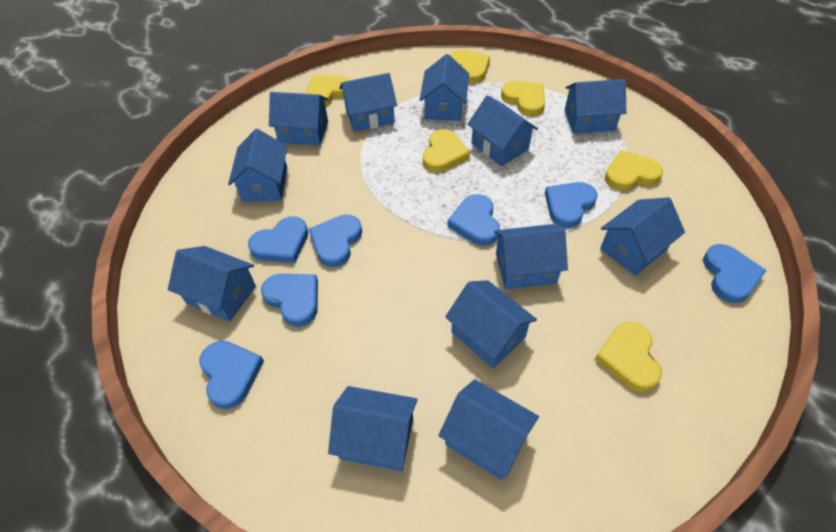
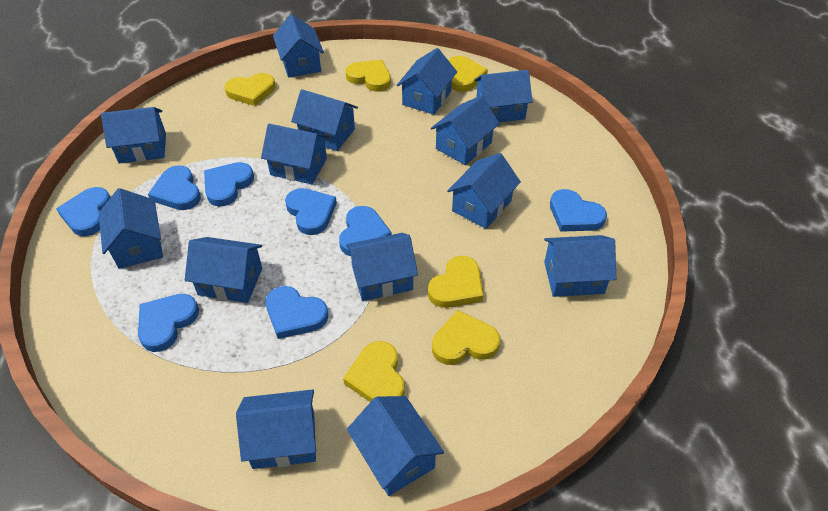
blue heart: [199,341,264,409] [248,216,308,263] [261,274,318,327] [309,214,362,267] [447,194,500,246] [545,182,598,228] [703,244,767,303] = 7 -> [56,187,111,236] [138,294,199,352] [148,165,201,210] [204,162,254,207] [266,286,328,339] [285,188,337,235] [339,206,392,256] [550,189,607,232] = 8
blue house: [168,246,256,322] [228,129,287,202] [269,92,328,145] [328,386,418,471] [339,73,397,132] [420,54,469,121] [439,379,539,480] [445,280,537,368] [468,95,538,166] [494,224,568,289] [565,79,626,134] [600,197,685,276] = 12 -> [99,188,163,269] [101,107,166,163] [185,237,262,303] [236,390,316,469] [261,124,329,184] [273,14,324,78] [291,89,358,151] [346,233,418,301] [347,396,444,496] [397,48,457,115] [431,96,500,165] [447,153,521,229] [474,70,532,122] [544,235,616,297] = 14

